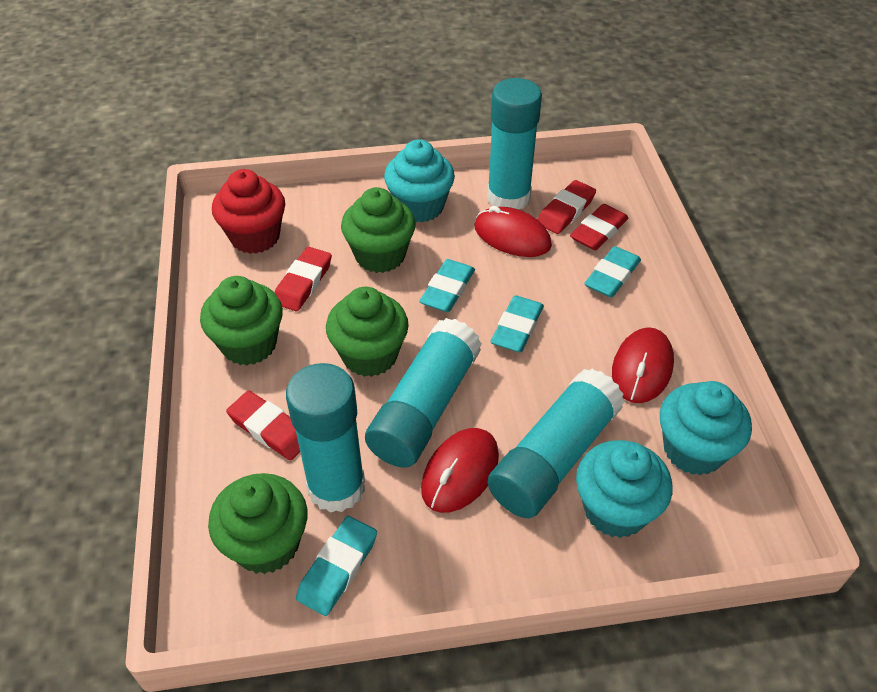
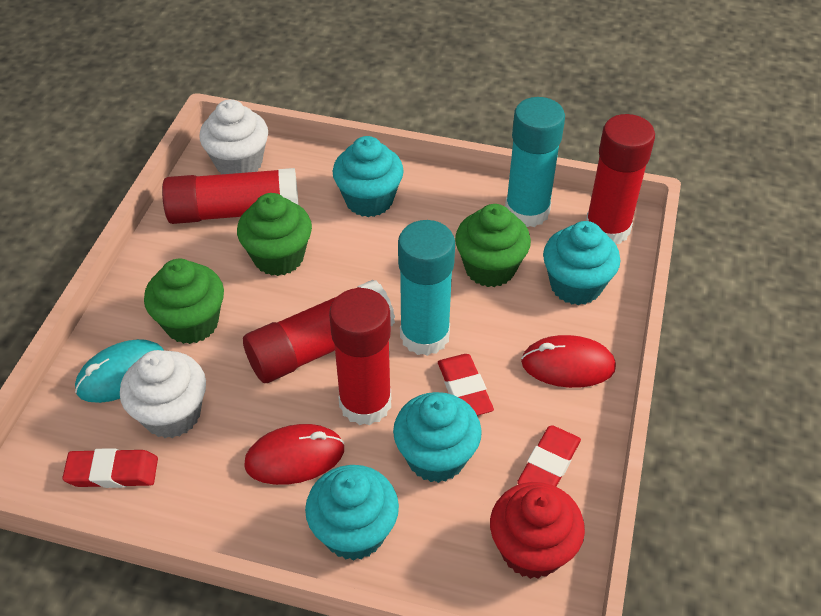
green cupcake: [200,276,283,365] [208,473,307,574] [326,287,409,377] [341,187,416,273] = 4 -> [144,259,224,344] [237,193,312,276] [455,204,531,287] = 3
red eraser: [226,391,300,460] [275,247,332,311] [538,180,596,234] [570,204,628,250] = 4 -> [62,448,158,488] [438,354,494,416] [517,425,581,487] = 3
red glue stick: none = 0 -> [162,168,299,224] [243,280,395,383] [329,288,391,425] [586,114,655,244] = 4
red mouse: [421,428,499,513] [474,206,552,257] [612,327,674,403] = 3 -> [244,424,344,485] [521,335,616,388] = 2
turquoise cupcake: [384,139,455,222] [576,440,672,538] [660,381,752,475] = 3 -> [305,465,399,561] [332,136,404,217] [393,392,482,483] [543,221,620,305] = 4
turquoise eraser: [296,516,377,616] [419,259,475,312] [491,295,544,352] [584,246,641,298] = 4 -> none = 0
turquoise glue stick: [286,363,365,513] [365,318,482,468] [487,78,542,210] [488,369,625,518] = 4 -> [398,220,455,356] [505,97,565,227] = 2
turquoise mouse: none = 0 -> [75,339,164,403] = 1
white cupcake: none = 0 -> [120,350,206,438] [199,99,268,174] = 2

